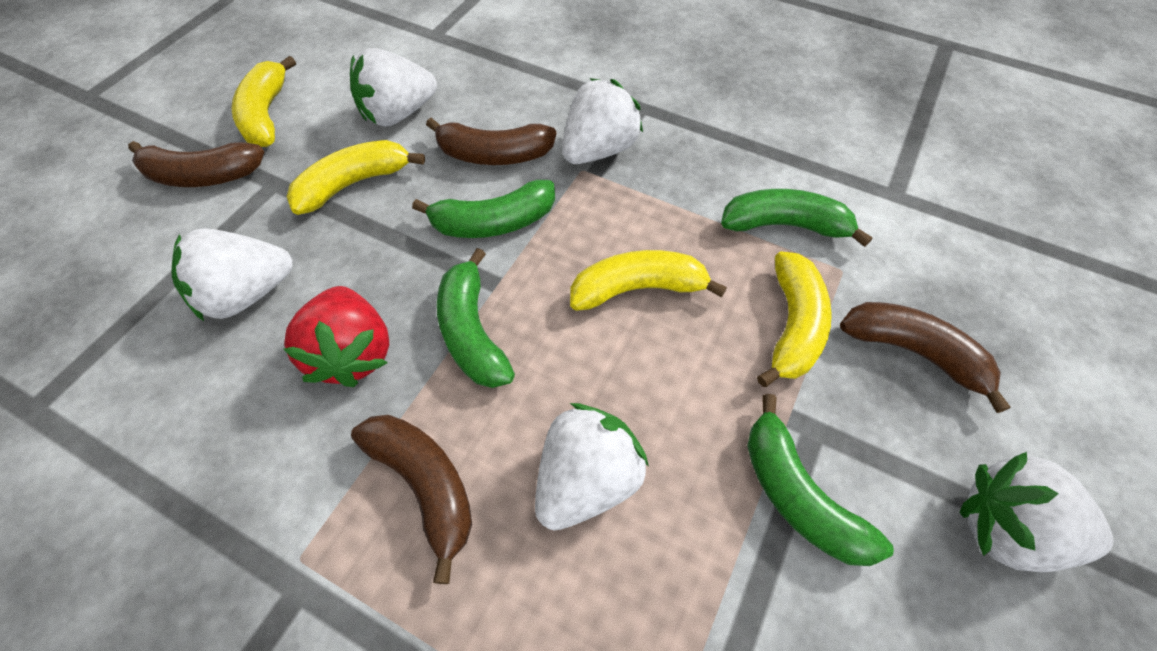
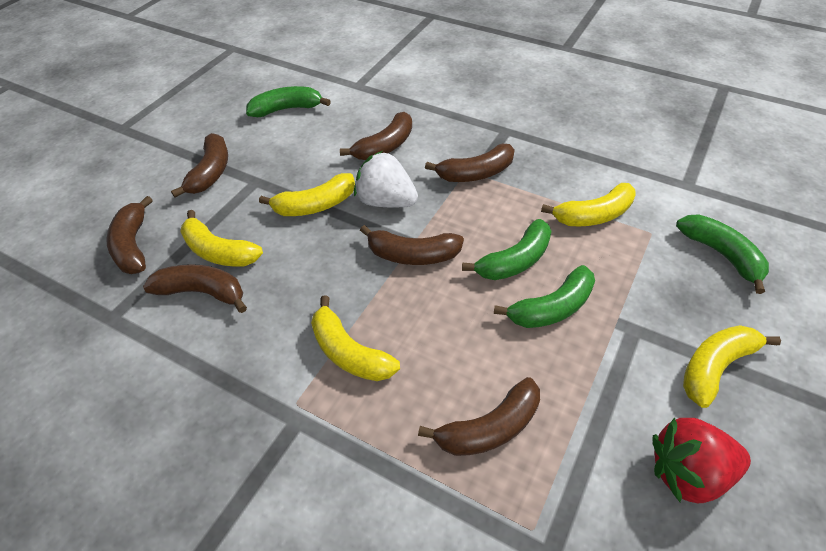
brown banana: [128,141,264,187] [351,415,472,584] [426,118,556,165] [840,302,1011,413] = 4 -> [106,196,153,274] [143,264,247,313] [171,133,228,198] [340,112,412,160] [360,225,464,265] [418,377,540,456] [425,144,515,182] = 7
white strawberry: [172,228,293,321] [350,48,437,127] [535,403,649,530] [562,78,643,164] [959,452,1113,572] = 5 -> [354,151,418,207] = 1
yellow banana: [231,56,296,147] [286,140,425,215] [570,250,727,311] [757,251,832,387] = 4 -> [180,210,263,267] [259,173,355,216] [311,295,400,381] [541,183,636,226] [683,325,781,408] = 5

